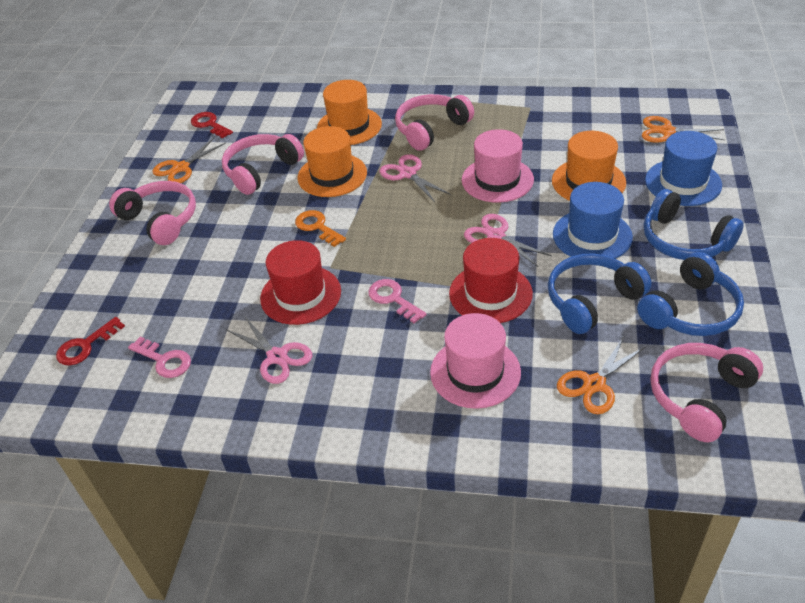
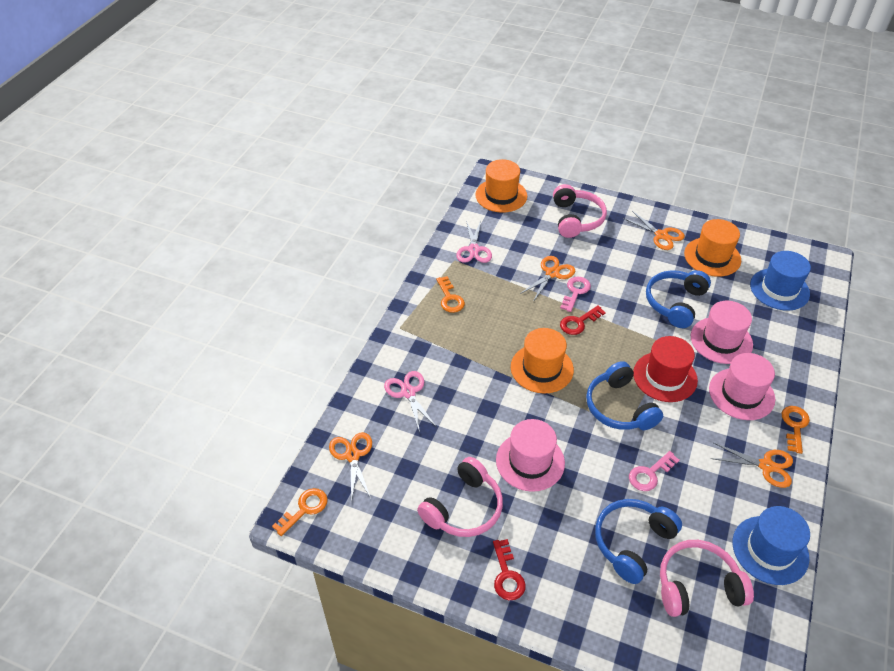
orange key: [295,210,346,247] = 1 -> [272,488,328,536] [436,276,465,313] [782,406,810,454] = 3
orange scissors: [152,138,226,183] [557,335,647,414] [642,116,725,143] = 3 -> [329,432,372,503] [520,256,575,302] [622,211,685,250] [711,443,793,488] = 4
pink hat: [430,313,521,409] [462,129,534,203] = 2 -> [496,419,565,492] [691,301,753,364] [709,353,775,420] = 3
pink headphones: [109,181,196,245] [222,134,304,195] [395,94,474,151] [650,343,763,442] = 4 -> [417,457,503,537] [553,184,607,238] [660,540,754,617] = 3
pink scissors: [226,317,312,384] [380,154,451,202] [464,214,552,267] = 3 -> [384,371,437,433] [456,221,492,263] = 2
red hat: [260,240,341,325] [449,238,533,323] = 2 -> [633,336,698,402] = 1

